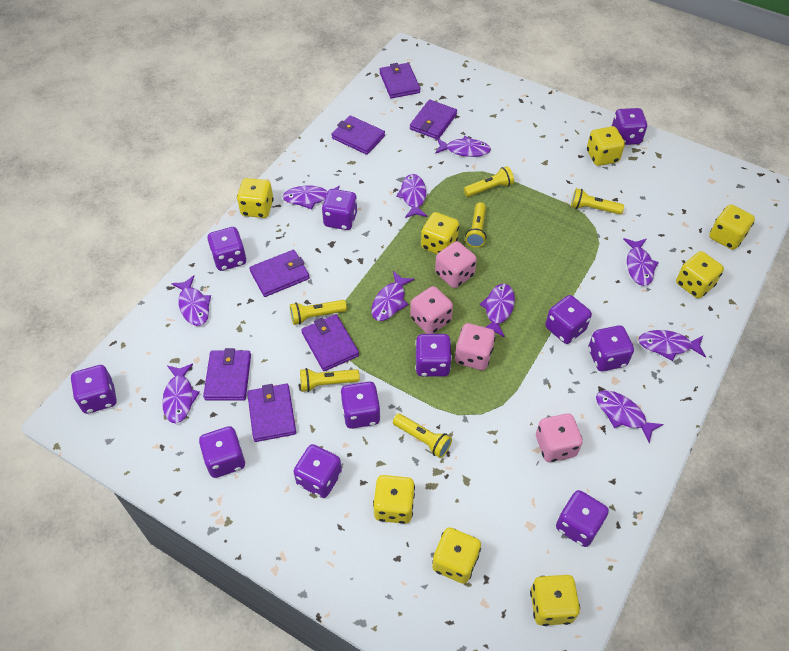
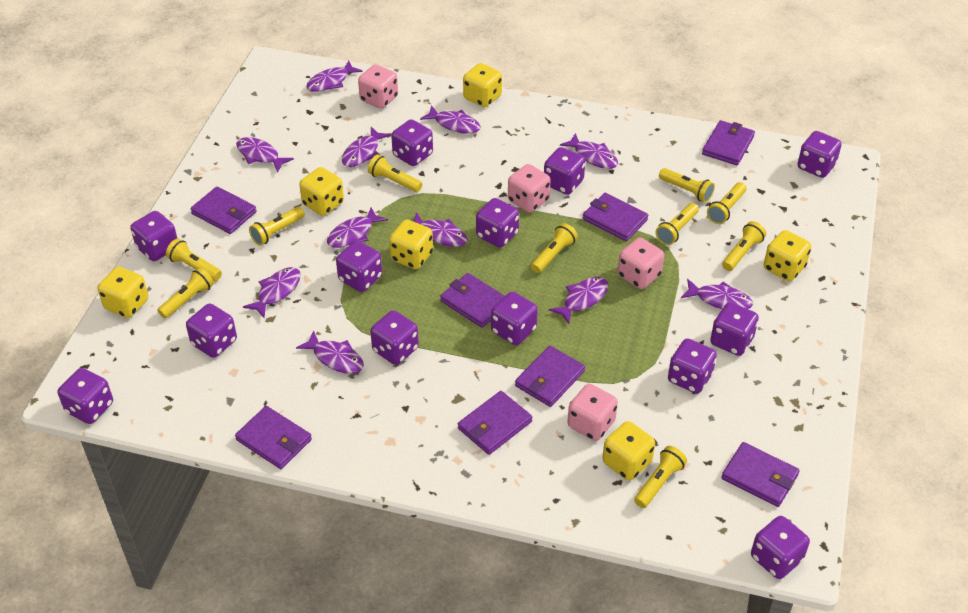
purple dice: [71,365,117,414] [199,426,245,478] [207,227,247,271] [293,444,342,498] [322,189,357,230] [340,382,381,429] [415,334,452,377] [545,295,592,344] [556,490,609,547] [588,325,634,371] [612,108,647,145] = 11 -> [58,368,113,424] [130,211,177,261] [186,304,237,358] [336,241,382,292] [370,310,419,365] [391,119,433,166] [476,198,519,248] [491,292,538,345] [544,147,585,195] [668,338,717,394] [710,302,759,356] [751,516,810,579] [798,131,842,178] = 13
purple fish: [162,363,200,423] [171,275,211,326] [283,185,340,209] [371,271,415,321] [396,174,427,218] [435,136,491,157] [479,284,515,338] [596,390,664,443] [624,238,659,286] [638,330,706,361] = 10 -> [236,137,294,173] [243,267,301,318] [296,330,364,374] [306,60,363,92] [327,208,388,248] [342,127,391,167] [413,212,468,247] [420,105,481,134] [549,277,608,324] [560,133,618,169] [681,279,753,309] = 11
purple wallet: [203,348,251,401] [247,384,296,442] [249,250,310,297] [301,314,359,371] [331,115,385,155] [380,63,420,98] [410,100,457,139] = 7 -> [190,186,257,234] [235,406,312,469] [440,273,505,328] [458,391,532,455] [515,346,585,407] [583,193,648,241] [702,120,755,165] [721,442,800,507] = 8
yellow dice: [237,178,274,218] [373,475,415,524] [421,212,459,254] [432,527,481,584] [530,575,580,626] [587,126,625,166] [676,251,724,298] [709,204,755,250] = 8 -> [98,267,148,318] [299,167,344,216] [389,220,433,269] [463,63,502,107] [602,421,655,481] [764,230,811,281] = 6
yellow flashlight: [290,300,347,325] [300,368,360,392] [393,414,452,458] [464,166,514,197] [465,202,487,248] [571,188,624,215] = 6 -> [157,267,214,318] [166,239,222,281] [249,207,305,246] [368,154,422,192] [531,223,578,273] [634,446,687,508] [655,203,699,245] [659,168,715,203] [707,182,746,224] [722,221,766,271] = 10

